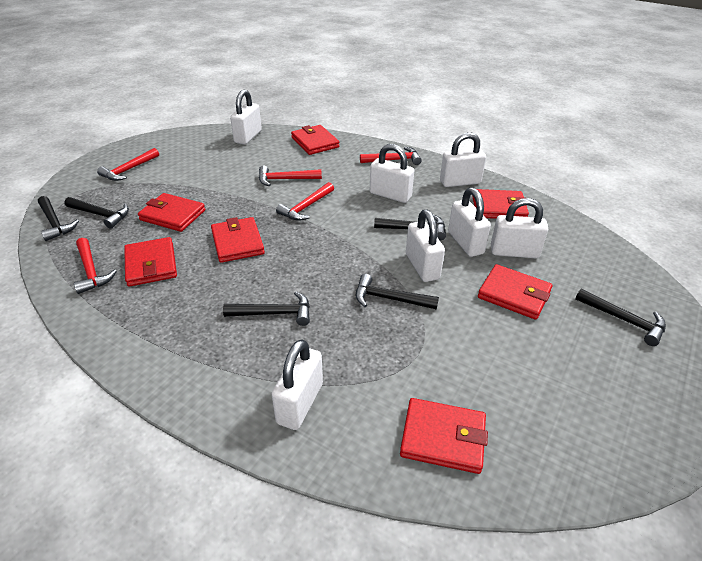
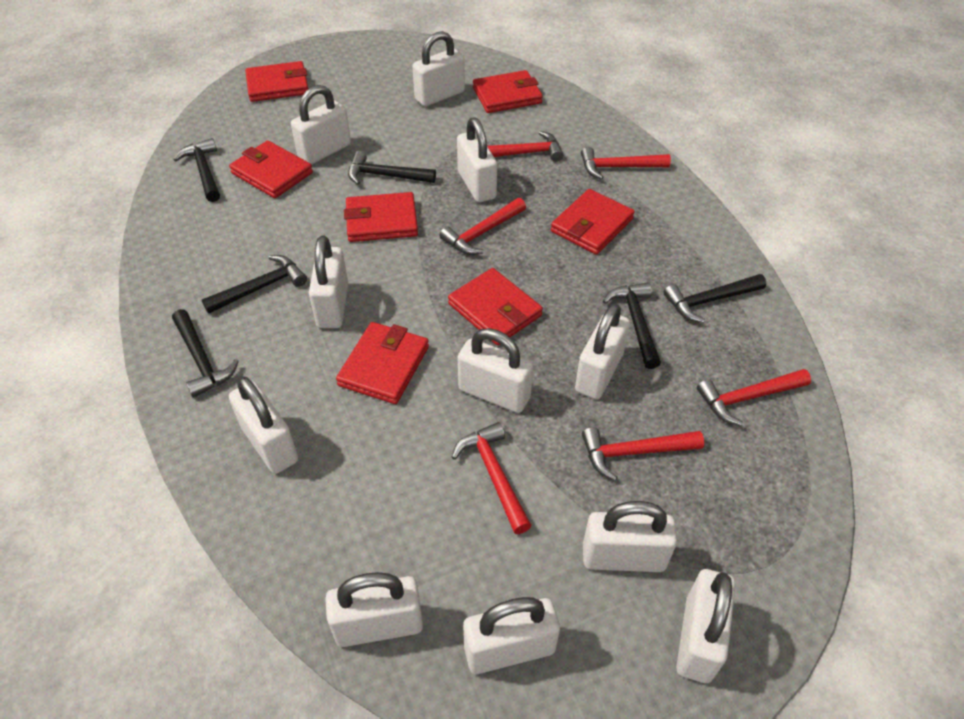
red hammer: [74,238,117,294] [97,148,159,181] [259,166,322,186] [276,182,334,221] [360,147,422,165] = 5 -> [439,198,526,255] [452,422,532,534] [487,131,564,162] [581,147,671,180] [582,427,704,481] [697,369,811,426] = 6
white padlock: [230,90,262,145] [272,339,323,430] [370,144,414,203] [406,209,445,282] [440,132,486,187] [448,187,491,257] [491,198,548,258] = 7 -> [229,376,298,474] [291,85,351,165] [309,235,348,328] [325,572,423,647] [412,31,465,106] [457,117,497,202] [458,328,533,413] [463,597,560,674] [575,304,630,399] [583,501,677,572] [676,569,736,683] = 11

